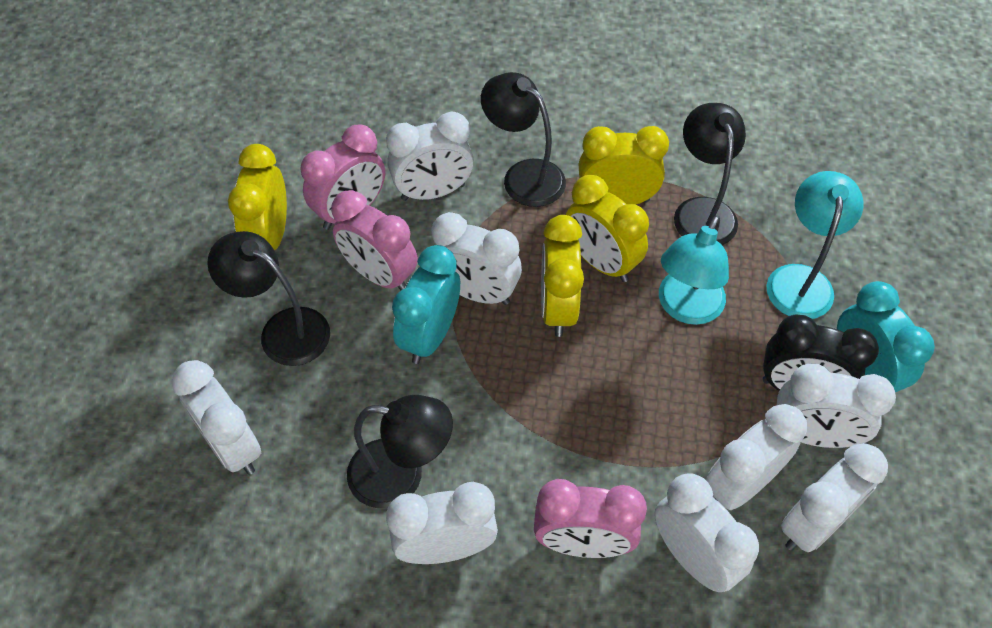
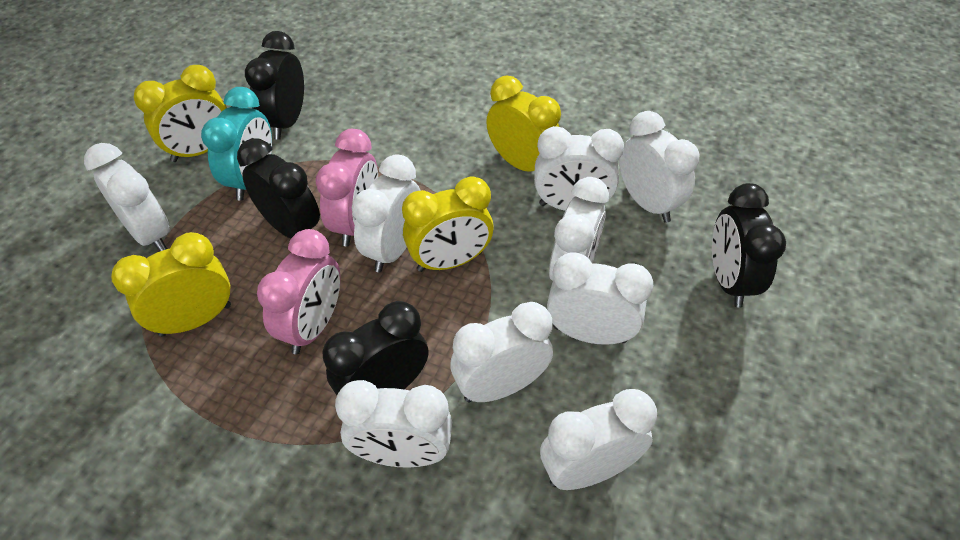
black clock: [763,314,879,391] = 1 -> [237,138,320,238] [245,31,304,140] [323,301,429,395] [712,183,786,308] = 4
black lamp: [207,231,330,366] [347,395,453,508] [481,72,566,207] [674,103,746,245] = 4 -> none = 0
pink clock: [301,125,385,230] [331,190,418,290] [534,479,647,558] = 3 -> [257,229,341,354] [316,129,378,246] = 2
turquoise clock: [392,245,460,364] [837,281,935,392] = 2 -> [201,87,272,201] = 1
turquoise lamp: [659,215,729,325] [766,171,864,319] = 2 -> none = 0
white clock: [172,360,261,475] [386,112,474,201] [386,482,498,564] [431,212,522,305] [654,473,759,592] [706,404,807,510] [777,363,896,448] [781,443,888,552] = 8 -> [84,143,170,251] [335,380,452,468] [352,154,421,273] [450,302,553,402] [534,126,624,211] [540,389,657,490] [547,252,653,345] [549,177,609,281] [619,111,699,223] = 9

